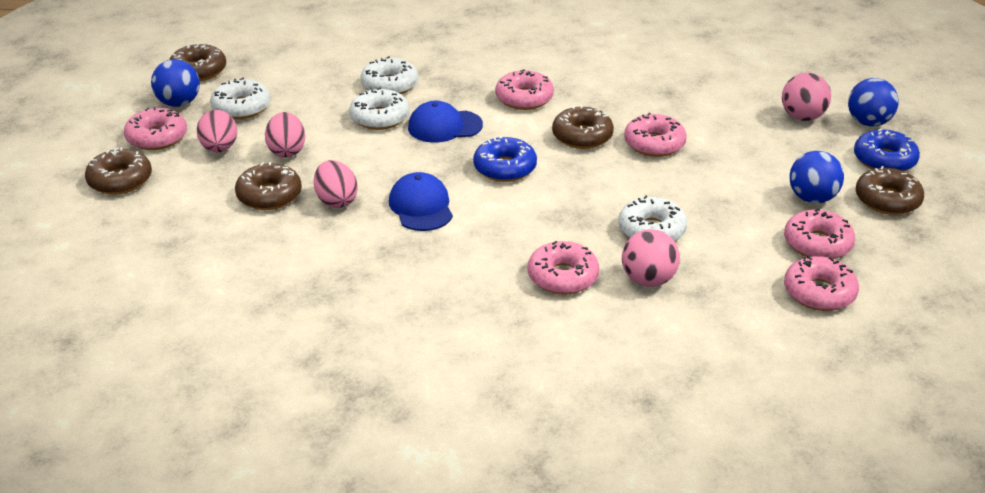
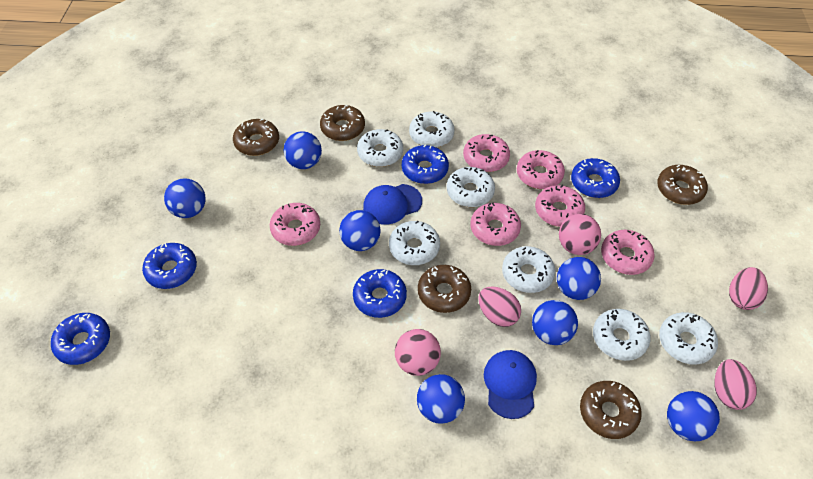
blue ball: [151,59,200,107] [789,151,844,204] [848,78,899,126] = 3 -> [164,178,206,218] [284,131,322,169] [339,210,381,251] [417,374,465,424] [532,300,578,345] [557,257,601,300] [667,391,720,441] = 7
blue donut: [473,136,537,182] [854,129,920,171] = 2 -> [51,313,110,365] [142,243,197,289] [353,269,407,318] [402,144,449,184] [571,158,620,198] = 5
white donut: [210,78,271,119] [349,87,410,130] [360,56,418,94] [618,195,687,242] = 4 -> [357,129,403,167] [389,221,440,265] [409,111,455,148] [447,167,495,207] [502,246,555,293] [593,309,651,361] [659,312,718,365] = 7

